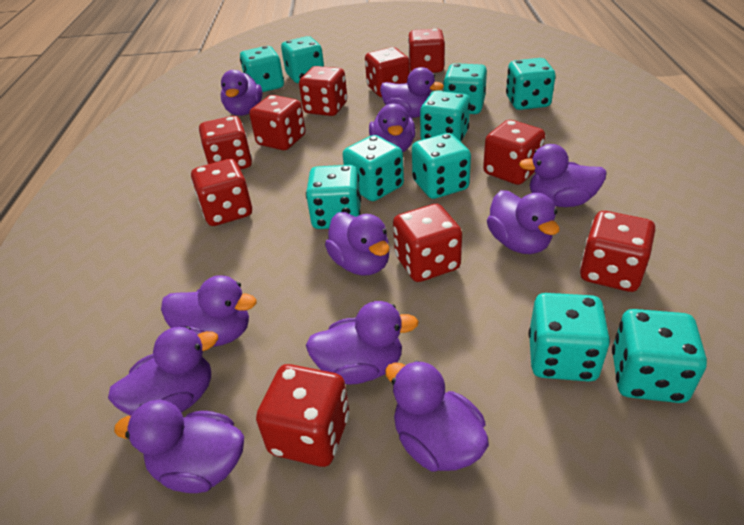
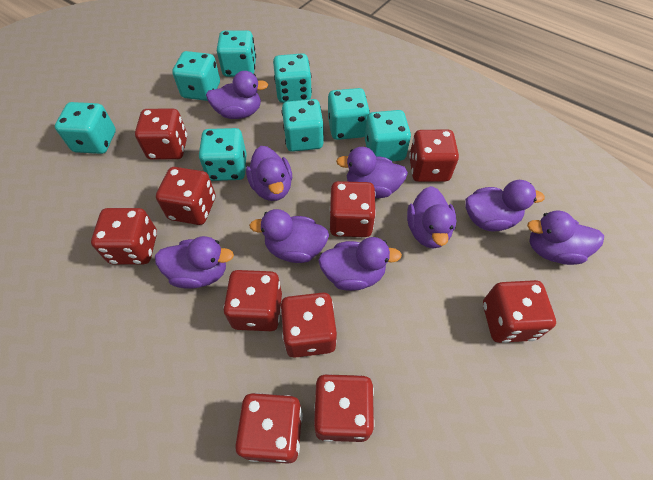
purple duck: [108,326,218,416] [114,400,244,493] [161,275,257,347] [221,70,263,116] [306,301,419,385] [325,212,390,275] [369,103,416,152] [380,67,444,118] [385,360,489,472] [487,190,560,254] [519,144,607,207] = 11 -> [155,236,234,289] [206,71,268,119] [246,146,292,201] [249,209,329,263] [318,237,402,291] [336,147,408,198] [407,186,456,249] [465,180,545,231] [527,210,604,265] = 9
turquoise dice: [240,46,284,92] [281,36,324,83] [306,165,361,229] [343,135,404,201] [412,133,471,199] [420,91,470,142] [443,63,487,114] [506,58,555,110] [529,293,610,382] [612,309,707,403] = 10 -> [55,102,116,154] [172,51,220,101] [199,128,247,181] [217,30,256,77] [273,53,312,103] [282,99,324,152] [328,88,370,140] [365,110,411,161] = 8

